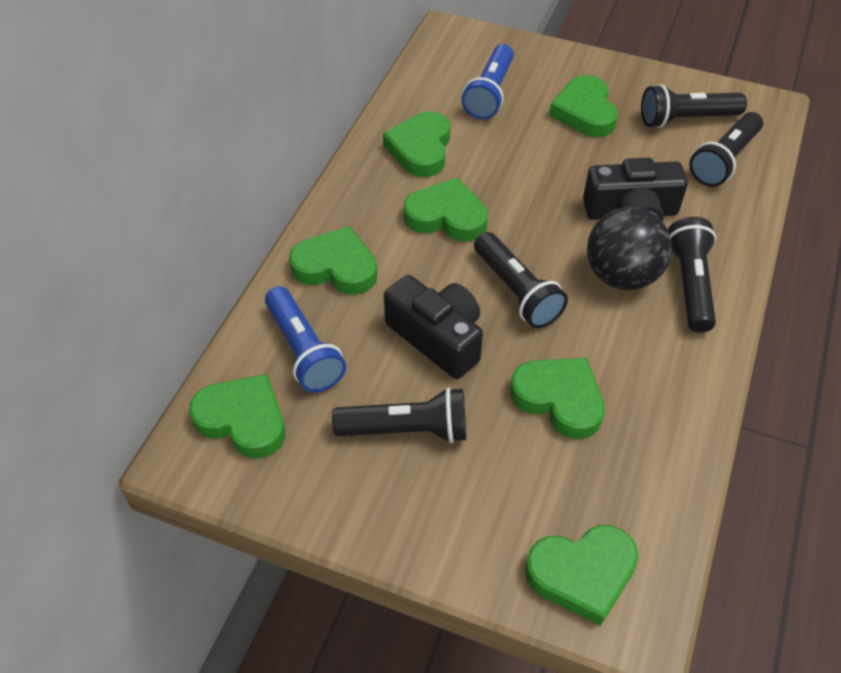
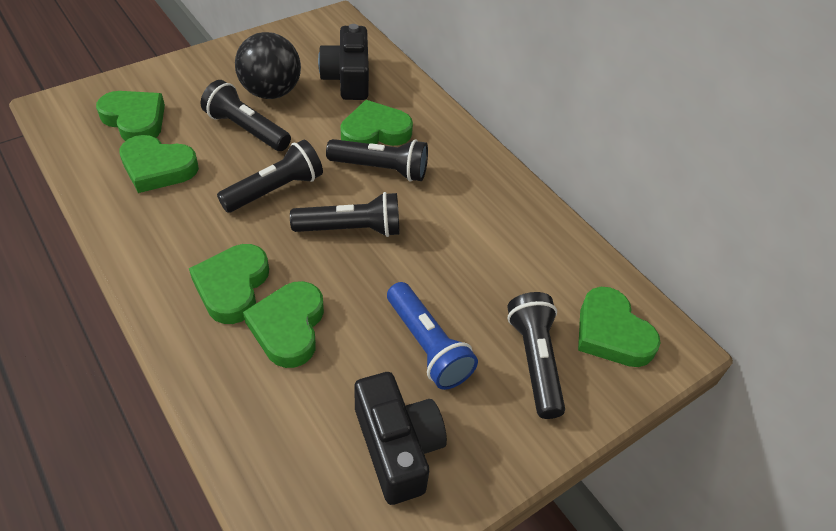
blue flashlight: [265,286,346,392] [461,44,514,119] = 2 -> [387,282,478,390] = 1
green heart: [189,374,285,459] [289,226,377,295] [383,111,450,177] [404,178,488,242] [510,358,605,439] [525,525,638,626] [549,75,618,137] = 7 -> [96,91,165,141] [119,135,199,193] [189,244,269,324] [243,281,324,368] [340,100,413,146] [578,287,661,367] = 6

